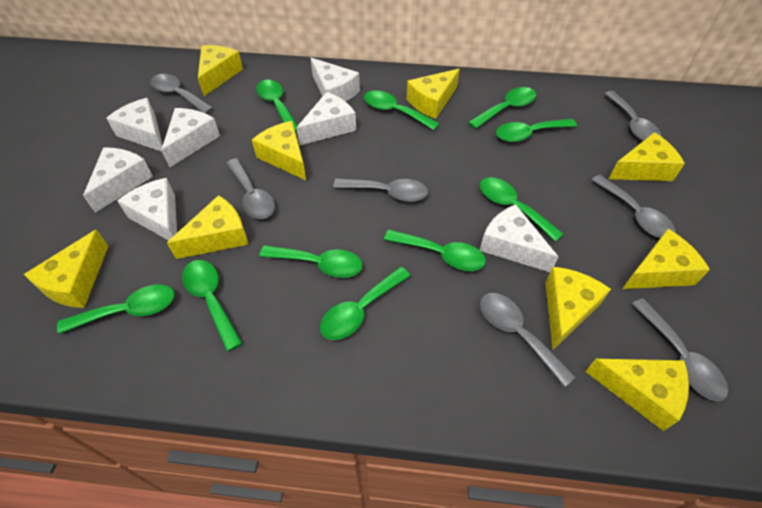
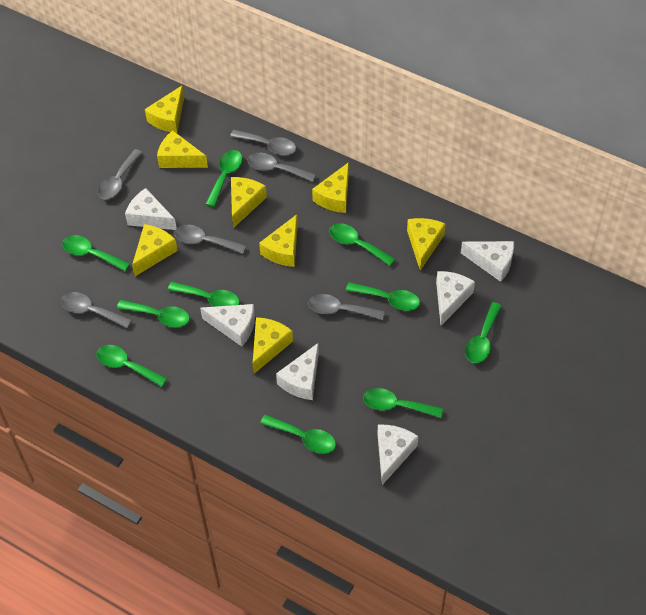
grey spoon: [150,74,213,114] [226,158,275,219] [333,178,428,202] [480,293,576,387] [591,175,676,238] [604,91,661,141] [632,298,728,401] = 7 -> [61,292,132,328] [98,149,143,200] [174,225,246,254] [230,130,296,155] [247,153,316,182] [308,294,385,320] = 6
white cheese: [83,147,153,213] [106,98,163,152] [117,178,177,241] [161,108,220,168] [297,92,356,146] [311,58,360,102] [480,204,558,272] = 7 -> [125,188,177,230] [200,304,255,346] [276,343,319,400] [377,425,418,485] [436,271,475,325] [461,241,514,282] = 6
yellow cheese: [24,230,108,308] [167,195,248,259] [198,45,243,96] [252,121,306,180] [406,69,460,119] [545,267,611,350] [585,359,689,431] [609,132,685,181] [622,229,710,289] = 9 -> [132,224,178,276] [145,85,184,133] [157,130,208,168] [231,177,267,228] [253,317,293,374] [259,214,298,267] [312,162,349,213] [407,218,446,271] = 8

